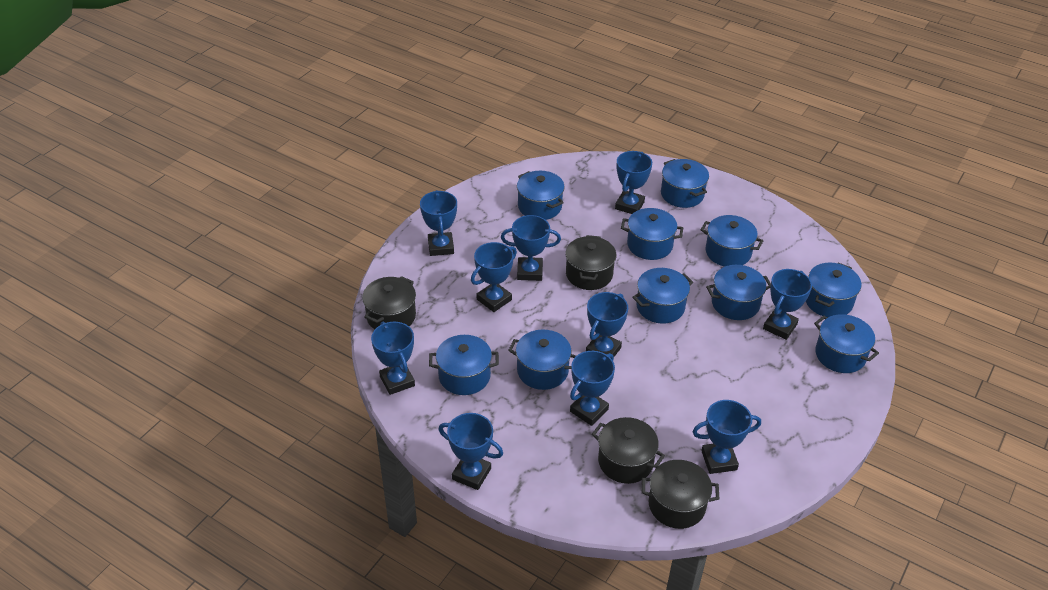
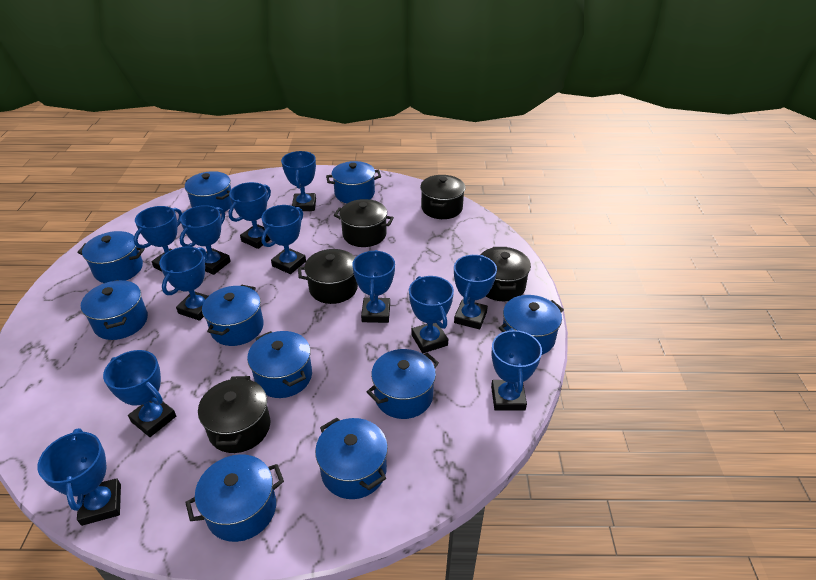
black pot: [362,276,416,329] [565,235,616,290] [592,417,665,484] [642,460,719,529] = 4 -> [198,376,270,453] [298,249,358,304] [334,199,394,247] [420,175,465,219] [481,247,531,301] = 5
blue trophy: [371,322,415,395] [420,190,457,256] [439,413,503,490] [471,242,517,312] [501,215,561,281] [570,351,615,426] [586,292,628,357] [615,151,652,214] [693,400,761,474] [763,269,812,340] = 10 -> [37,428,121,526] [103,350,176,437] [134,206,182,271] [159,247,208,321] [180,205,231,275] [228,182,271,249] [261,205,306,274] [281,151,316,211] [352,250,395,323] [409,276,454,353] [454,255,497,329] [491,328,542,411] = 12

